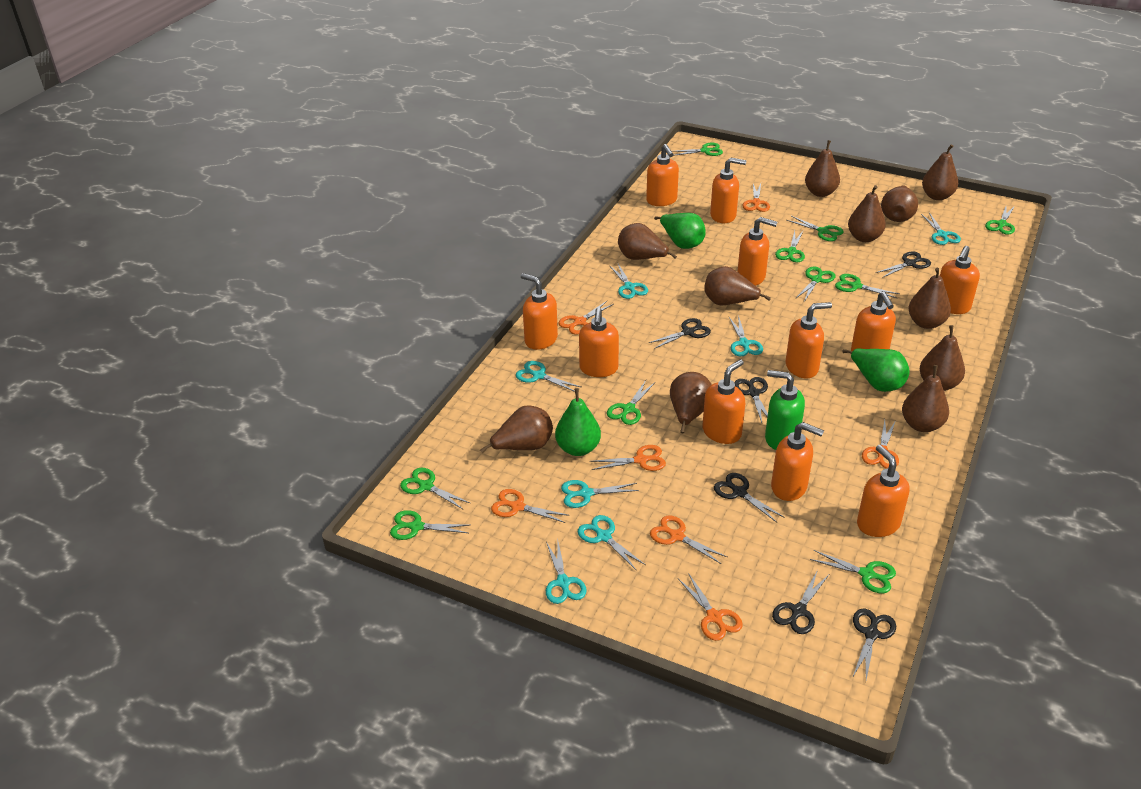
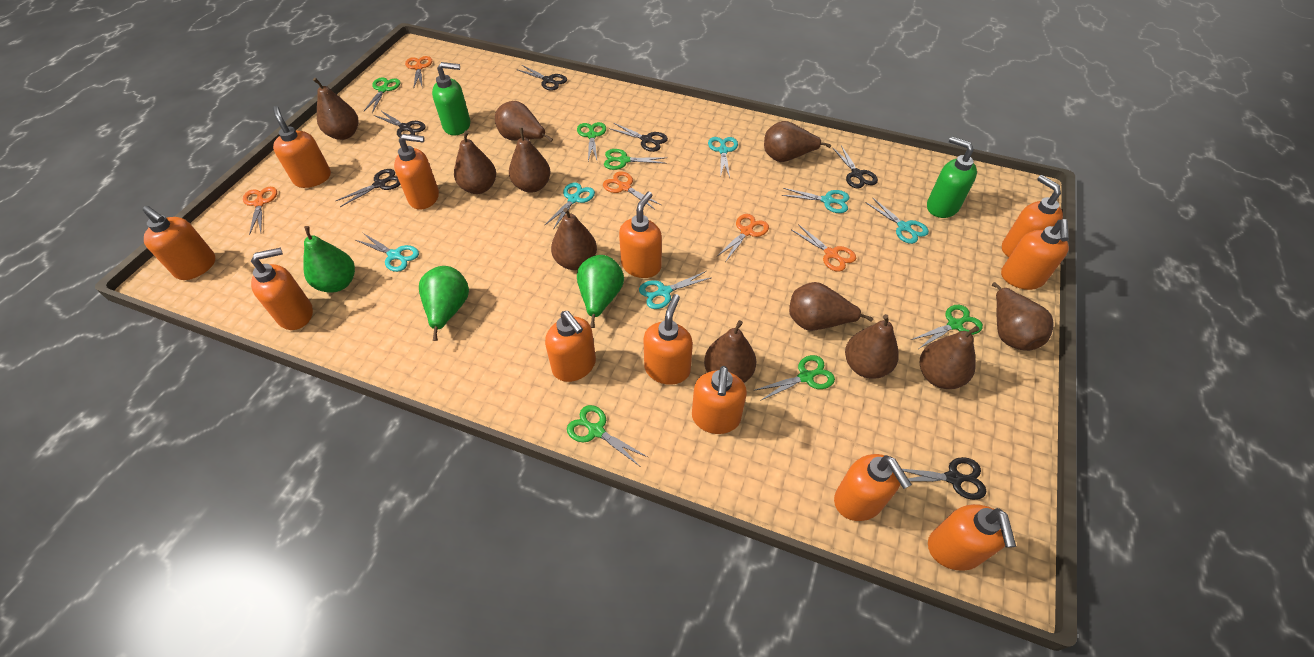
green scissors: [390,510,469,540] [400,468,470,509] [607,380,654,425] [672,143,723,156] [775,230,805,262] [787,216,844,241] [795,266,835,302] [810,550,896,594] [835,274,899,298] [985,206,1015,235] = 10 -> [363,77,400,113] [567,405,649,466] [577,122,606,161] [604,149,667,170] [755,355,835,401] [911,305,983,348] = 6
green soap dispenser: [765,370,805,450] = 1 -> [432,62,470,135] [927,136,977,218] = 2
orange scissors: [491,489,570,523] [558,301,614,334] [590,445,666,471] [650,515,727,564] [678,573,743,641] [743,184,770,212] [862,420,899,469] = 7 -> [243,187,277,235] [405,56,432,89] [603,171,661,209] [717,214,769,262] [792,224,856,272] = 5
orange soap dispenser: [521,273,558,350] [579,308,619,377] [646,144,679,206] [702,359,745,444] [710,157,746,223] [737,217,777,286] [771,422,824,501] [786,302,832,378] [851,292,896,352] [857,445,910,537] [940,246,980,314] = 11 -> [143,206,215,280] [251,248,313,330] [273,106,331,188] [394,134,439,210] [545,311,596,382] [619,192,662,278] [643,294,693,385] [692,366,747,434] [834,454,912,521] [928,504,1016,571] [1001,219,1069,290] [1002,175,1063,257] = 12
turquoise scissors: [516,361,581,392] [546,542,587,604] [561,480,639,508] [578,515,645,571] [609,264,648,299] [729,315,763,357] [921,212,961,245] = 7 -> [356,233,419,272] [545,182,595,230] [639,271,712,309] [708,137,738,178] [782,188,849,213] [866,198,929,244] = 6

